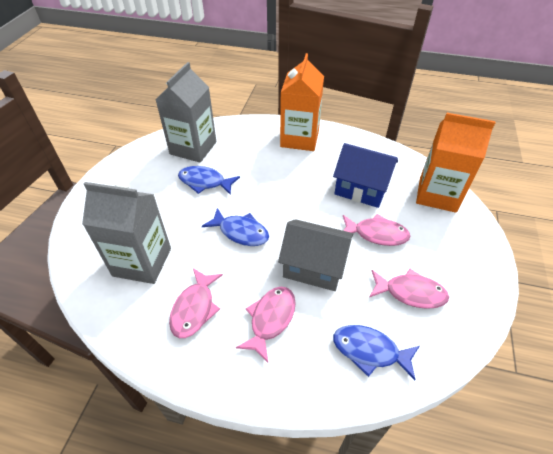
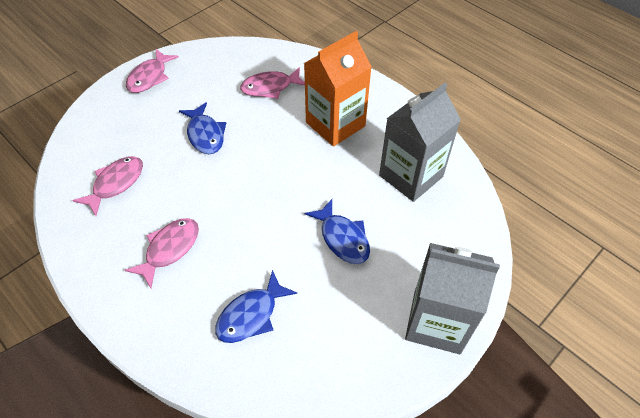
blue house: [333,143,398,208] = 1 -> none = 0
grey house: [278,219,353,291] = 1 -> none = 0
orange carton: [280,53,324,151] [416,113,496,213] = 2 -> [304,31,372,147] = 1

